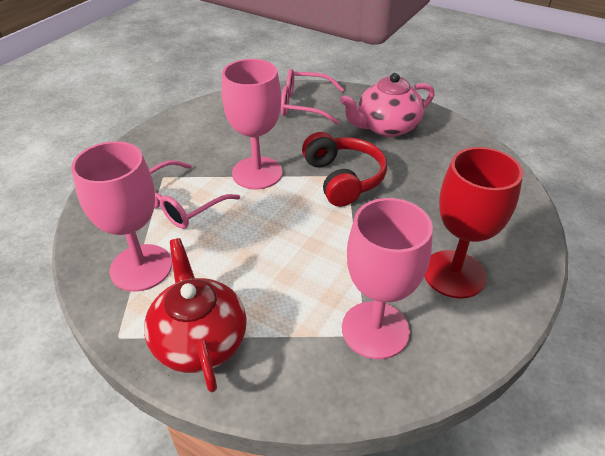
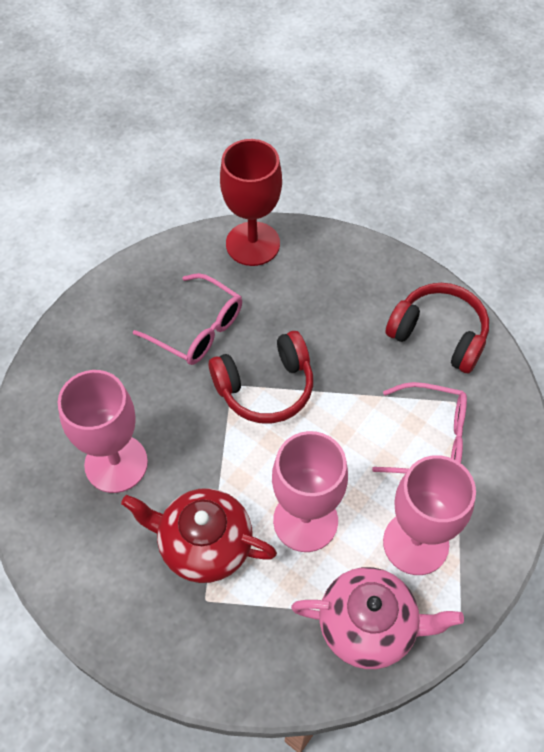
red headphones: [302,132,387,207] = 1 -> [209,331,313,424] [385,283,489,373] = 2

